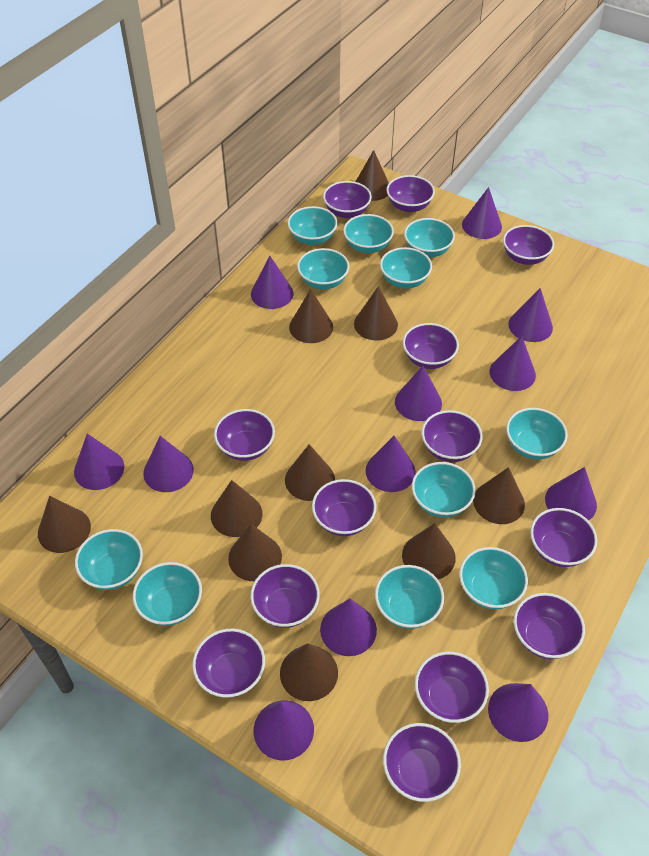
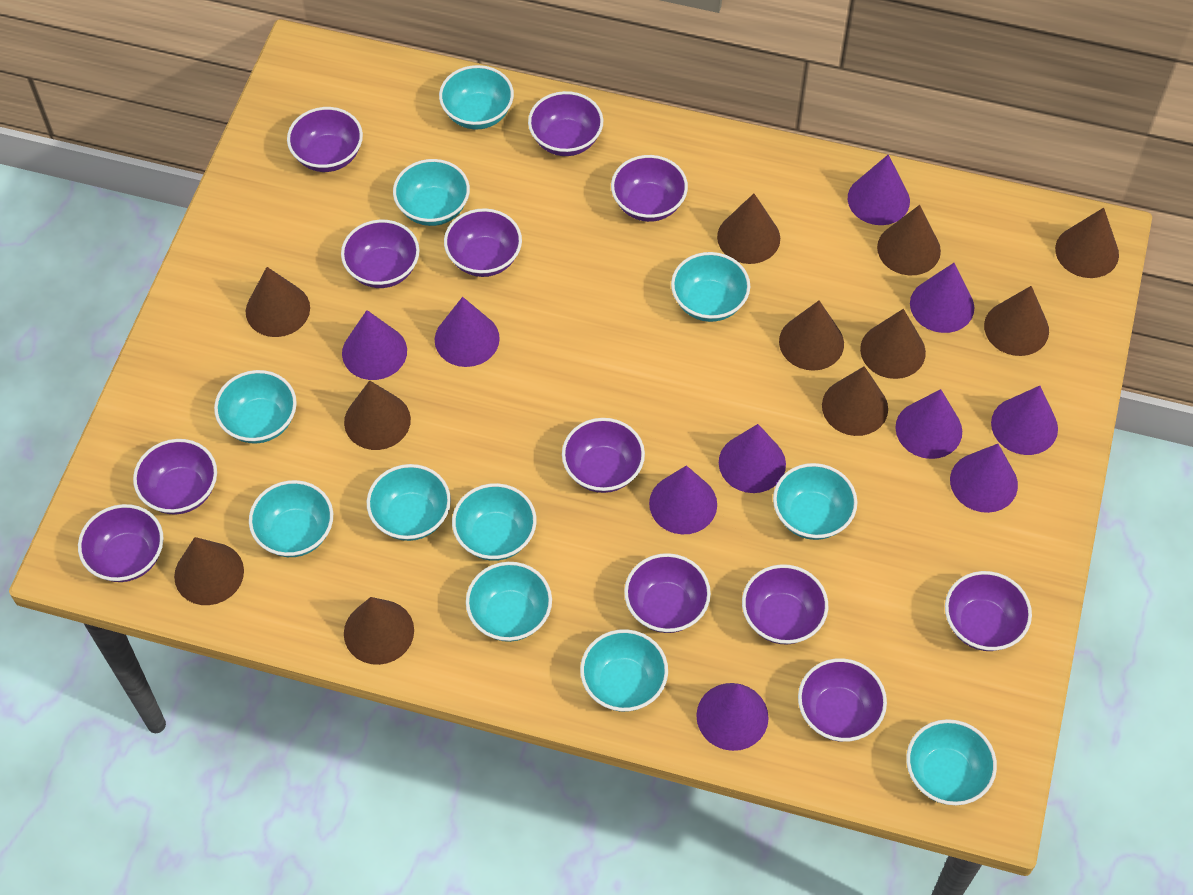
brown cone: [38,496,91,553] [211,480,262,537] [228,524,282,581] [280,643,338,701] [285,444,335,501] [289,289,333,343] [354,286,398,341] [355,150,389,201] [402,523,456,579] [473,467,525,524] = 10 -> [174,537,244,605] [246,267,310,337] [344,380,411,450] [344,597,414,665] [717,193,780,264] [779,301,844,371] [822,366,888,436] [860,309,926,379] [877,205,941,275] [984,286,1049,356] [1055,208,1119,278] = 11
purple bowl: [192,629,265,698] [214,409,275,461] [250,564,320,628] [312,479,377,536] [323,181,372,218] [383,723,461,802] [387,175,435,212] [403,323,459,369] [415,652,489,723] [422,410,483,462] [503,225,554,265] [514,593,585,659] [530,508,597,567] = 13 -> [78,504,164,582] [133,439,217,514] [287,107,363,172] [341,220,420,288] [444,208,522,277] [528,91,603,156] [562,418,645,493] [611,155,688,222] [624,553,711,633] [742,564,828,645] [798,658,887,742] [945,571,1032,651] = 12
purple cone: [74,433,124,490] [143,436,194,492] [251,256,293,309] [254,700,314,761] [320,599,377,656] [366,436,416,492] [395,366,442,421] [462,187,502,239] [488,683,548,742] [490,336,536,391] [508,288,553,342] [545,467,597,521] = 12 -> [342,310,407,380] [435,297,500,367] [649,466,717,534] [696,683,769,751] [719,424,786,493] [848,155,910,225] [896,389,962,459] [910,263,974,333] [950,444,1018,513] [991,386,1058,455] = 10

